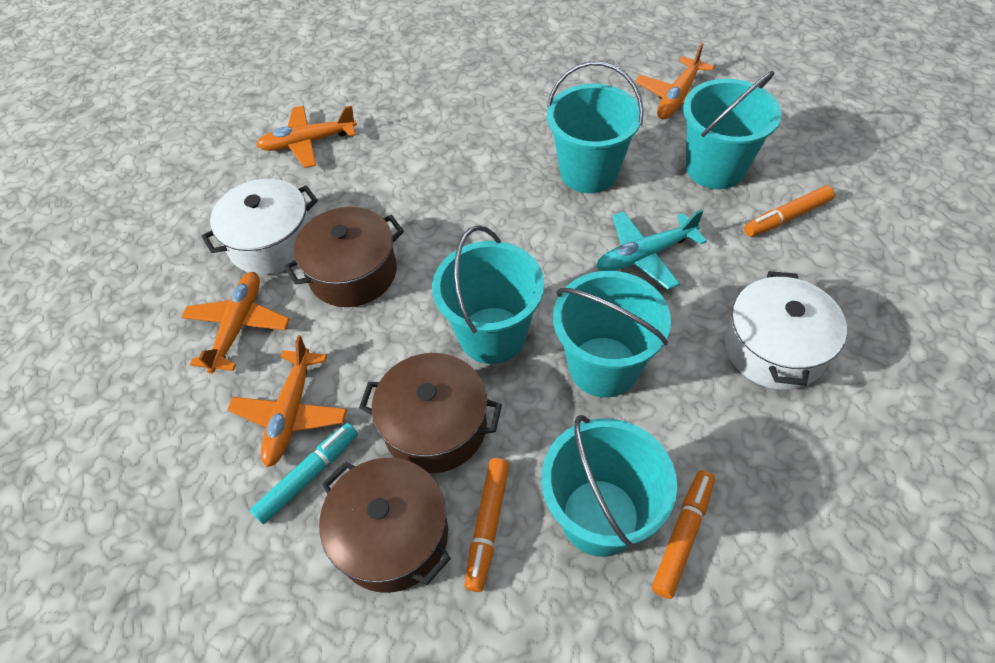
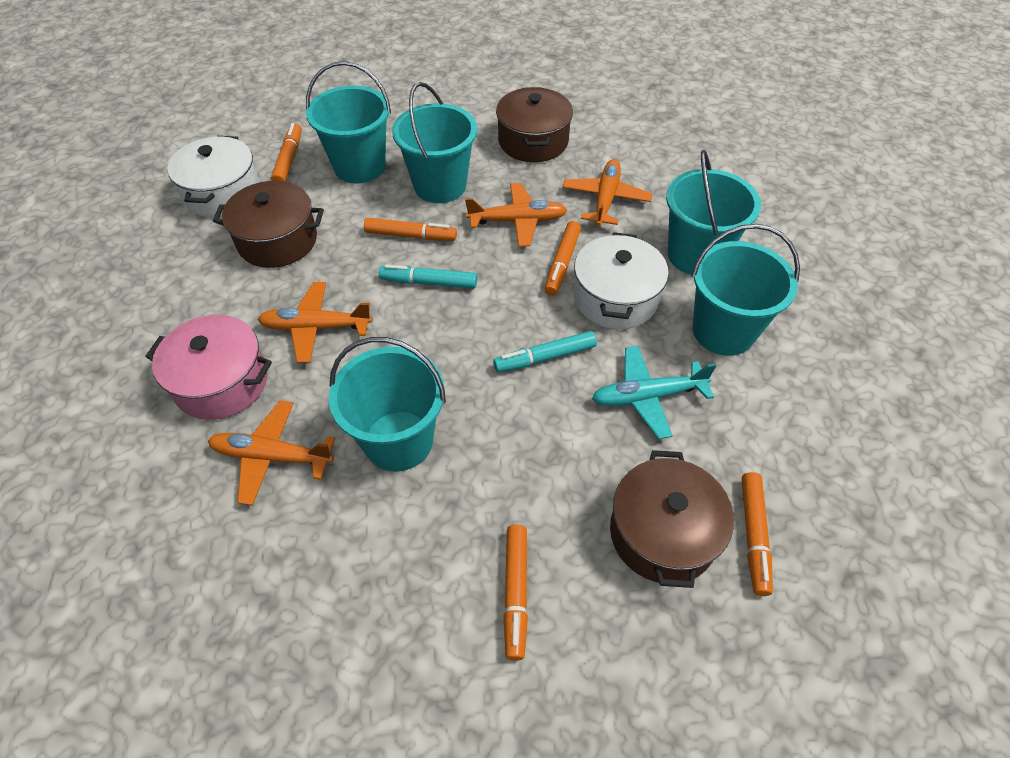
orange marker: [465,458,509,592] [652,470,715,599] [744,186,835,237] = 3 -> [271,123,302,182] [364,218,457,241] [503,525,528,661] [545,221,581,296] [742,472,773,596] = 5
pink pot: none = 0 -> [145,315,272,420] = 1
turquoise marker: [250,423,358,524] = 1 -> [379,264,477,289] [493,331,597,372] = 2

